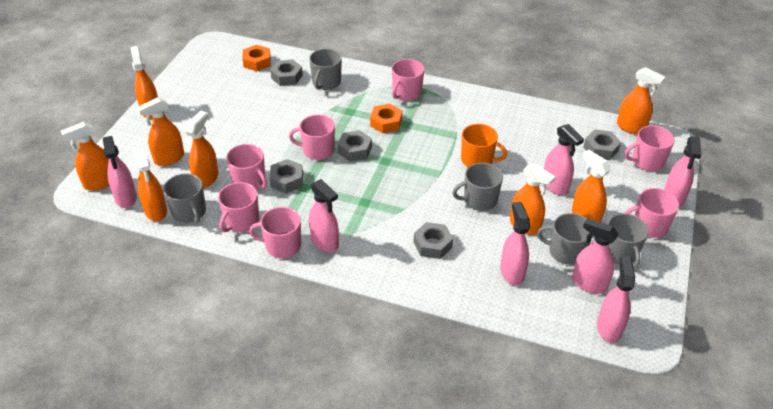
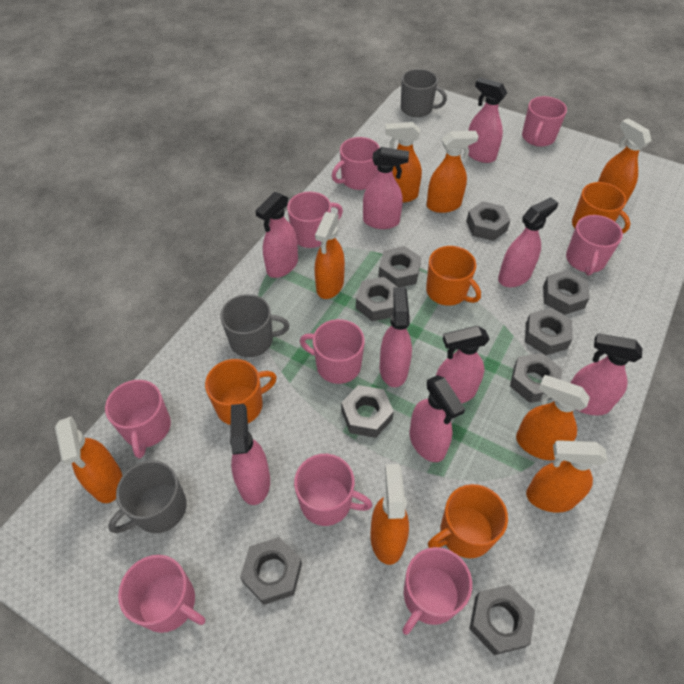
grey mug: [163,173,206,223] [309,49,342,90] [452,163,503,211] [537,213,593,265] [608,213,649,268] = 5 -> [108,460,187,533] [220,294,290,357] [401,69,447,117] = 3
grey nut: [270,60,303,86] [270,159,303,193] [338,130,372,161] [414,222,453,259] [583,130,621,160] = 5 -> [240,537,302,605] [341,385,394,438] [356,277,397,321] [378,246,421,287] [466,201,511,241] [469,585,535,655] [510,353,562,403] [525,308,573,355] [543,270,590,315] = 9
orange mug: [461,124,507,167] = 1 -> [205,359,277,425] [426,246,481,306] [428,484,508,558] [572,182,631,233] = 4
orange nut: [242,45,271,71] [370,104,402,133] = 2 -> none = 0
pink mug: [218,182,259,232] [226,144,267,189] [249,207,301,258] [289,115,335,160] [392,59,424,101] [624,125,675,171] [625,188,679,238] = 7 -> [105,380,171,459] [118,555,205,633] [287,192,343,248] [294,454,372,526] [300,319,365,384] [332,137,380,190] [402,547,472,635] [522,96,567,147] [566,215,623,276] = 9
pink spray bottle: [103,136,137,208] [309,179,339,252] [500,202,530,285] [544,124,584,195] [572,218,619,294] [597,256,635,343] [664,136,702,207] = 7 -> [230,404,270,505] [255,192,298,278] [363,147,409,229] [380,287,412,387] [409,375,465,462] [436,326,490,403] [468,78,507,163] [498,197,558,287] [571,333,642,415] = 9

